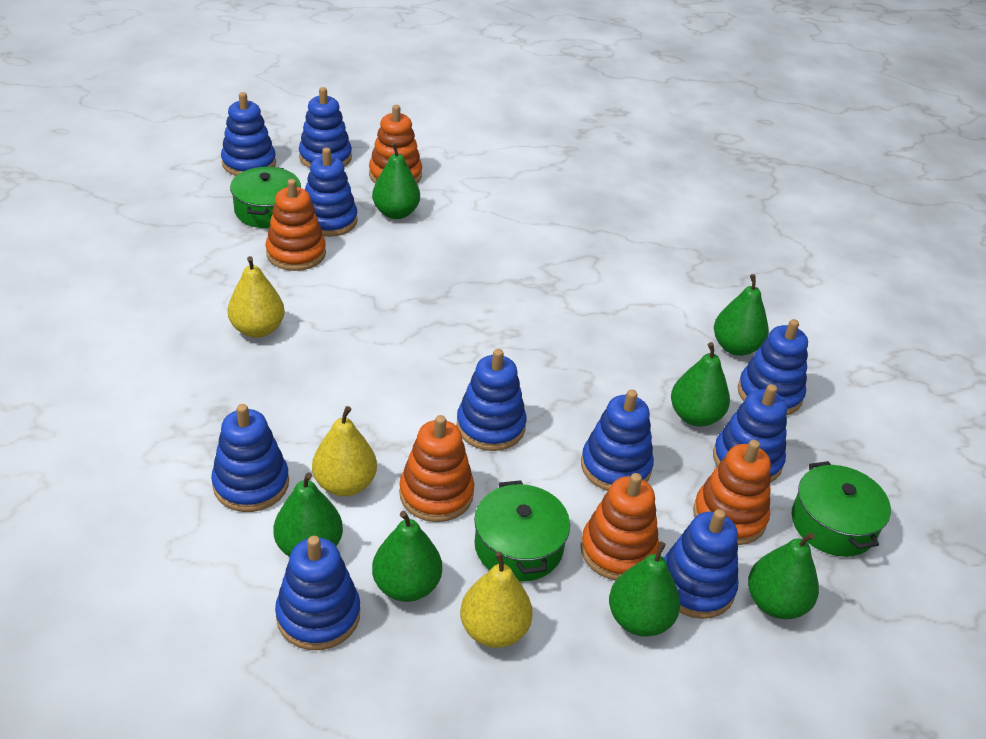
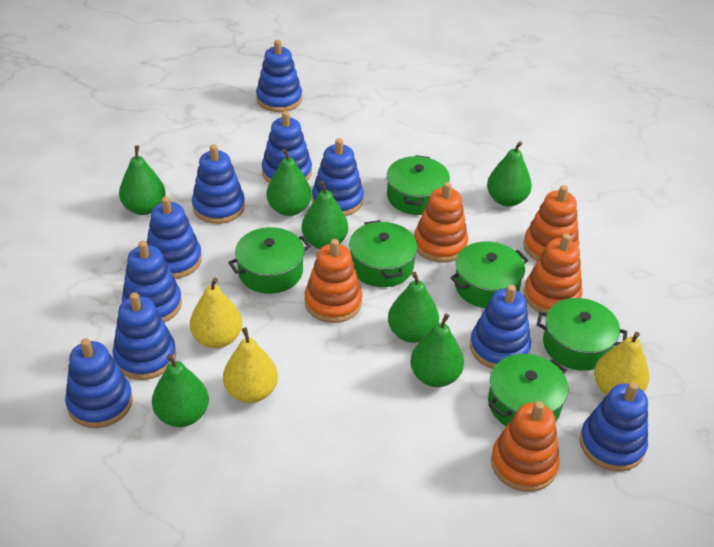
green pot: [230,167,301,228] [474,480,570,582] [792,461,891,557] = 3 -> [228,227,311,294] [349,220,417,287] [387,155,450,215] [450,242,528,308] [488,354,568,426] [537,298,627,371] = 6

